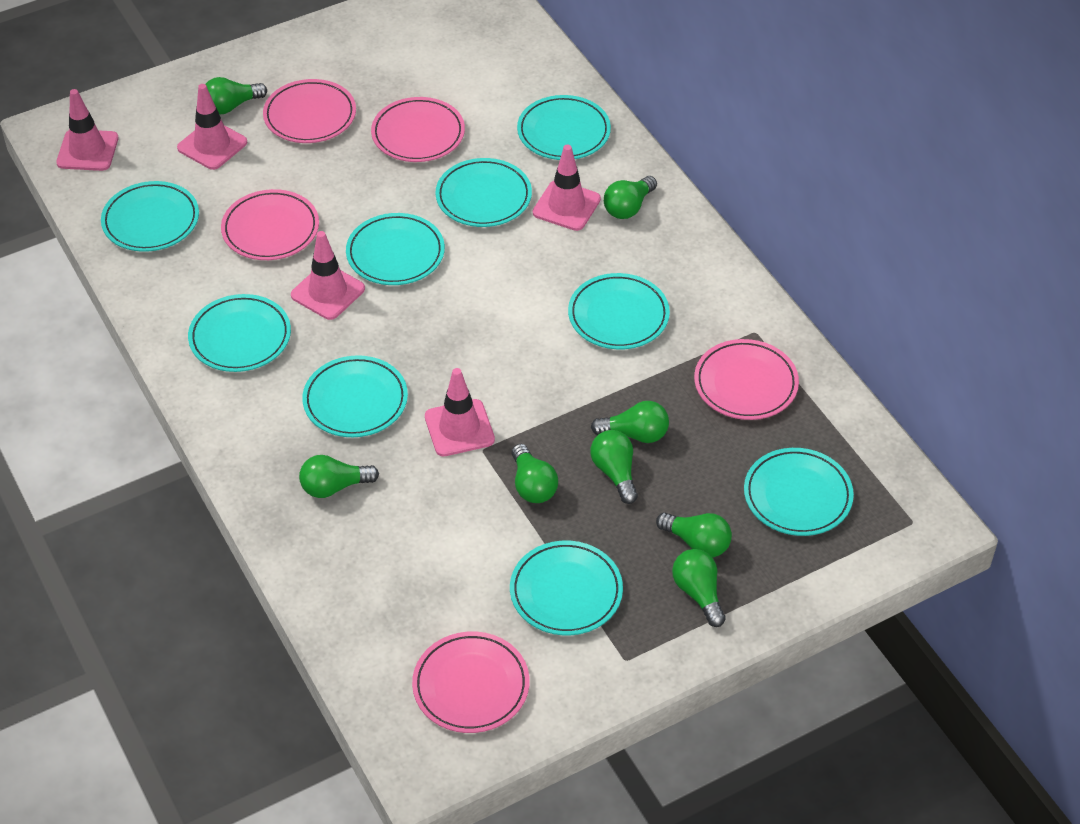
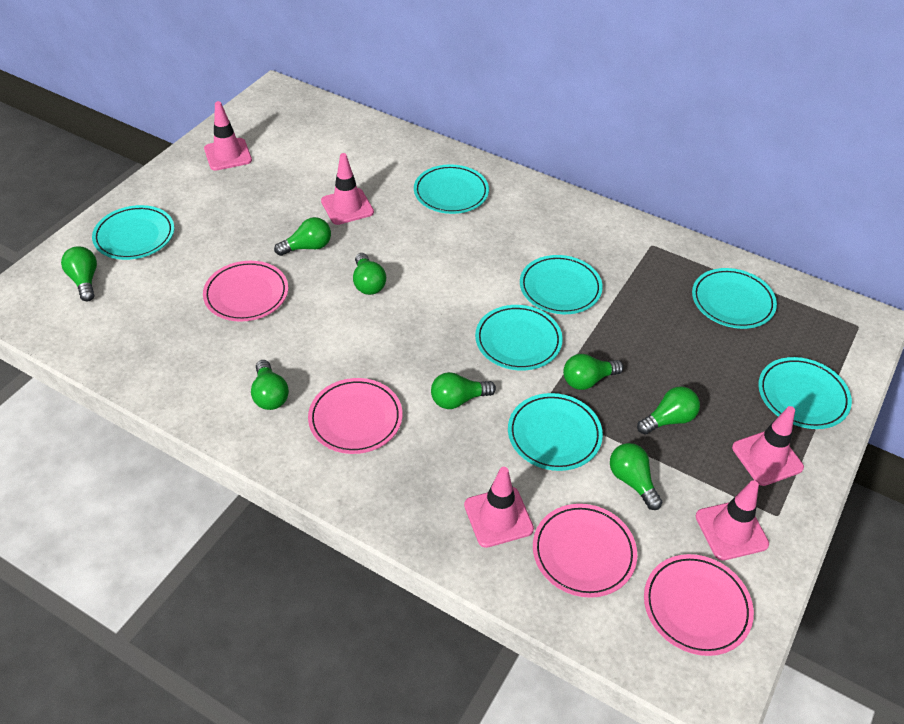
pink plate: [221,189,319,260] [263,79,356,143] [371,97,465,162] [412,631,530,733] [694,339,799,420] = 5 -> [203,261,288,322] [308,378,402,454] [533,504,637,598] [644,554,754,656] = 4
turquoise plate: [101,181,199,252] [188,294,291,372] [302,355,408,437] [346,213,445,285] [435,158,532,227] [510,541,623,635] [517,95,611,160] [568,273,670,349] [744,448,854,536] = 9 -> [92,205,174,260] [414,164,489,214] [475,305,563,371] [508,393,603,471] [520,255,603,314] [692,268,777,329] [758,357,852,429] = 7

